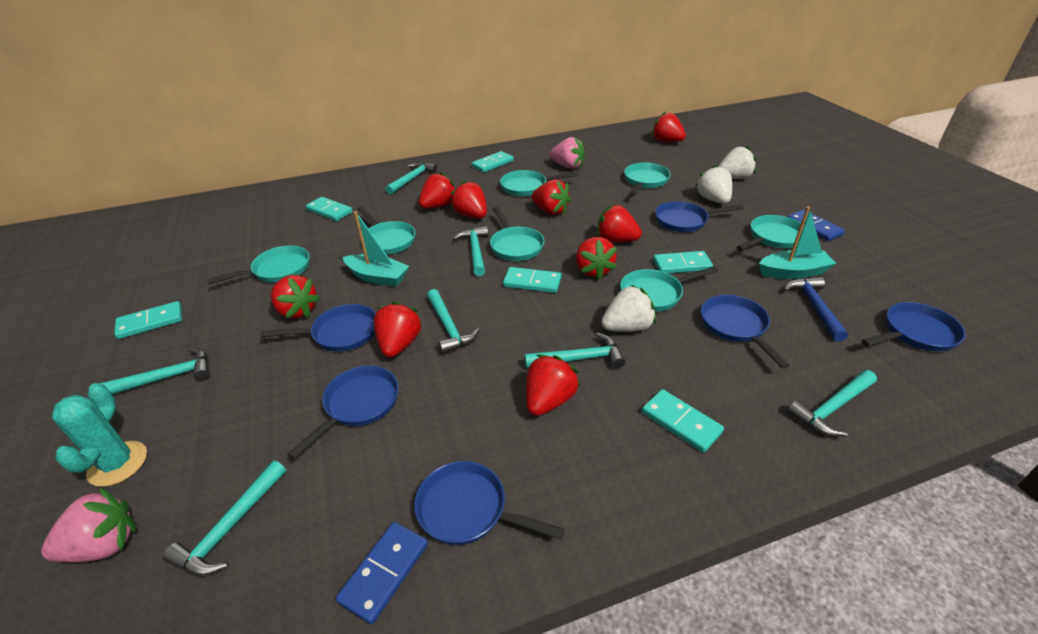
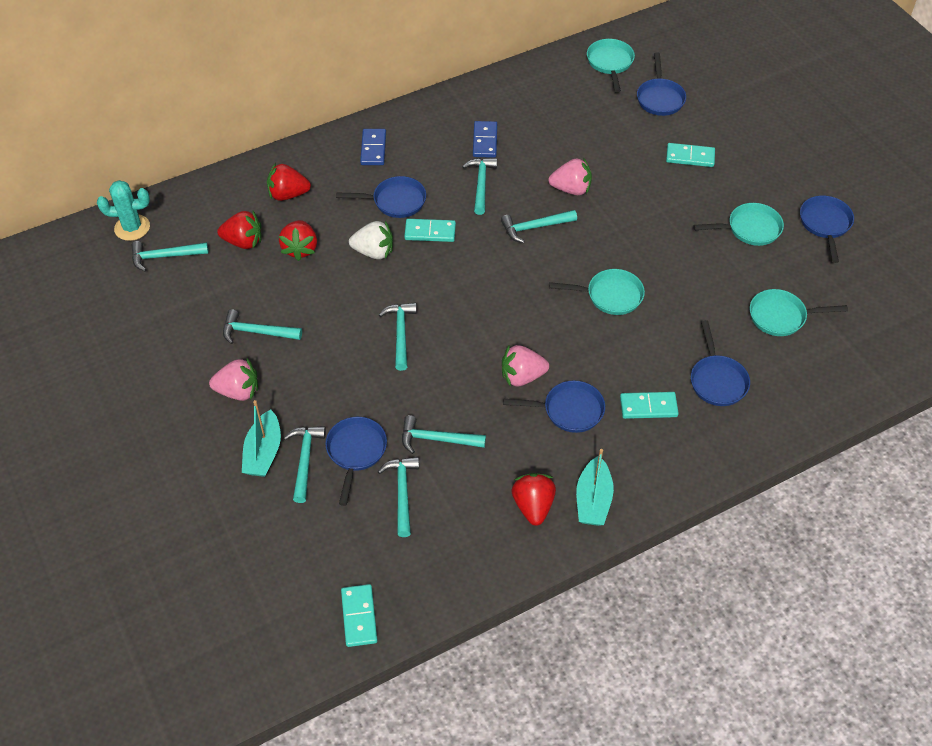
blue hammer: [784,277,848,342] = 1 -> none = 0
pink strawberry: [41,488,136,562] [550,137,585,169] = 2 -> [209,358,258,401] [502,345,549,387] [549,158,592,195] = 3
red strawberry: [271,275,320,319] [374,301,422,358] [419,172,455,209] [450,180,487,218] [526,355,580,416] [531,179,571,215] [576,237,617,280] [597,204,642,242] [652,112,686,142] = 9 -> [217,211,262,249] [267,163,311,201] [279,220,317,261] [511,473,556,526] = 4
turquoise domino: [114,301,182,339] [306,197,353,221] [471,151,514,173] [503,267,561,293] [642,389,724,453] [653,251,713,273] = 6 -> [341,584,378,647] [404,219,456,242] [620,392,679,419] [666,143,715,167] = 4
turquoise hammer: [99,348,210,395] [163,460,286,576] [386,162,437,194] [427,289,480,354] [453,226,488,276] [524,333,626,369] [787,370,877,437] = 7 -> [131,241,209,271] [223,309,302,344] [284,426,326,503] [378,457,419,537] [379,302,417,371] [402,415,486,454] [462,158,497,215] [501,210,577,243] = 8
turquoise pan: [206,246,310,284] [358,206,416,254] [490,207,544,261] [500,170,578,196] [620,266,718,312] [624,163,671,196] [737,215,802,251] = 7 -> [549,269,645,315] [587,39,635,92] [694,203,784,246] [750,289,848,336] = 4
white strawberry: [601,285,656,332] [695,165,732,204] [718,146,756,179] = 3 -> [349,221,393,259] = 1

